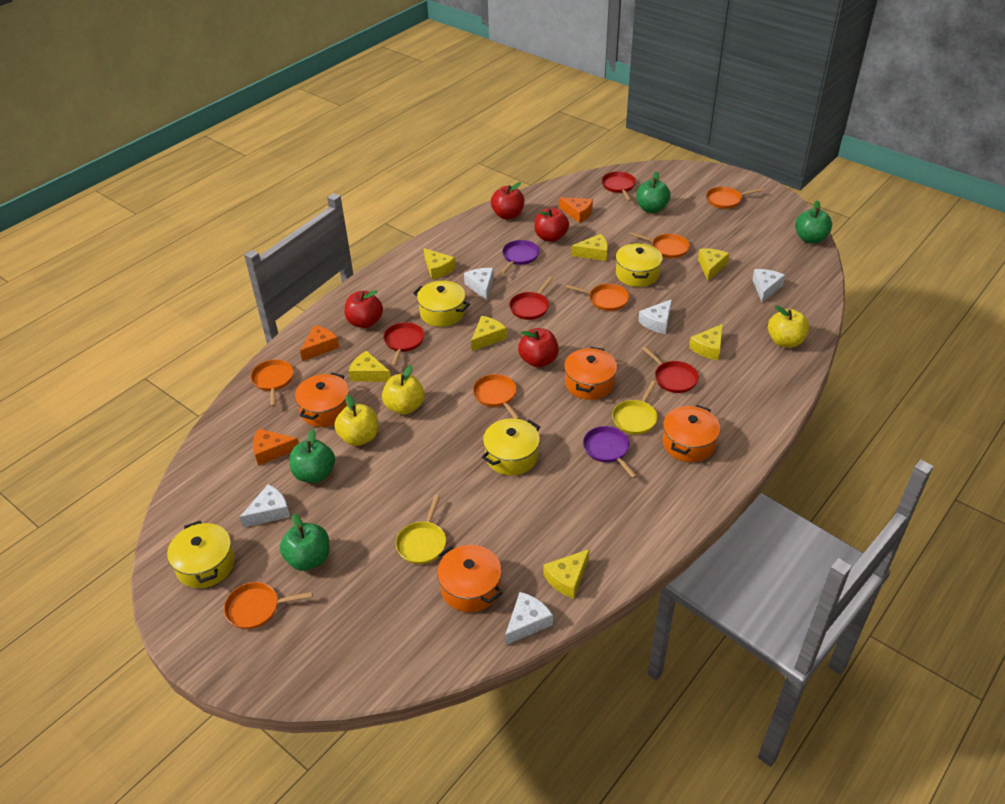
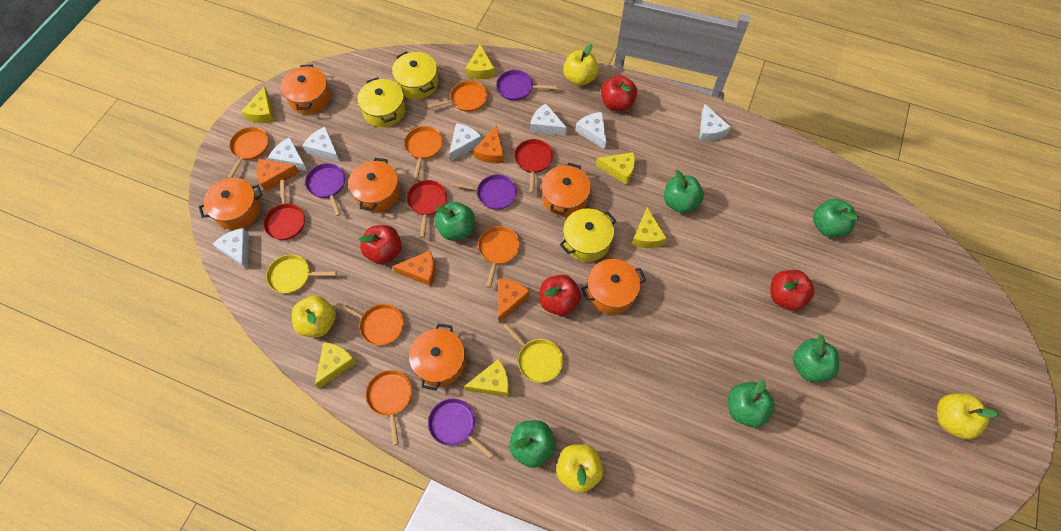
green apple: [280,514,329,571] [290,429,335,483] [636,172,670,213] [795,200,832,244] = 4 -> [435,202,475,240] [509,420,556,468] [664,170,704,213] [728,379,775,428] [793,334,839,382] [813,199,859,237] = 6
orange cheese: [253,429,299,465] [300,325,339,361] [559,197,593,223] = 3 -> [256,159,299,192] [392,250,435,286] [473,125,504,163] [499,279,530,323] = 4
orange pot: [295,373,349,427] [437,545,502,612] [564,347,617,400] [663,405,720,462] = 4 -> [199,178,262,230] [281,65,331,114] [348,158,400,212] [409,323,465,390] [541,163,591,217] [581,259,646,314] = 6
purple pan: [500,240,539,274] [583,426,637,478] = 2 -> [305,163,345,216] [428,398,494,459] [451,174,517,210] [496,70,557,101] = 4
red pan: [383,322,424,367] [509,277,553,320] [602,172,636,201] [642,346,699,393] = 4 -> [263,180,305,240] [407,180,447,238] [514,139,553,193] = 3
white cheese: [239,484,290,527] [464,268,494,301] [505,592,553,645] [638,299,672,334] [752,269,785,302] = 5 -> [213,228,249,270] [268,137,308,171] [302,127,340,162] [449,123,482,161] [530,103,567,136] [575,112,606,150] [699,104,731,141] = 7
yellow apple: [334,395,378,446] [382,365,425,415] [768,305,809,348] = 3 -> [292,295,336,337] [556,444,604,493] [563,44,599,86] [937,393,999,439] = 4
yellow cheese: [349,351,391,382] [424,248,456,279] [471,316,507,351] [543,549,590,599] [571,234,608,261] [689,324,723,360] [698,248,729,281] = 7 -> [241,86,275,123] [315,342,356,389] [464,359,509,397] [465,44,495,79] [596,152,635,185] [632,207,667,248] = 6
yellow pot: [167,521,235,588] [413,281,470,327] [482,418,540,475] [616,243,663,287] = 4 -> [357,77,406,127] [392,51,438,99] [560,208,617,262] = 3

